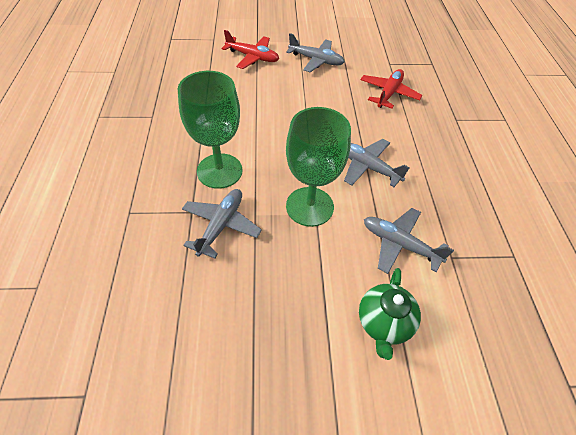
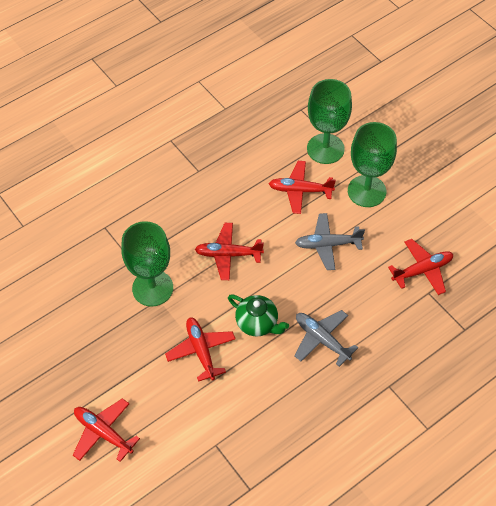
green goblet: [178,71,242,189] [286,107,351,227] = 2 -> [121,221,173,306] [307,79,352,164] [348,122,397,207] = 3
grey plane: [182,189,262,259] [286,33,345,72] [344,139,410,187] [364,208,454,274] = 4 -> [294,310,358,367] [295,213,365,270] = 2
red plane: [222,30,279,69] [360,69,423,109] = 2 -> [73,398,140,462] [165,317,236,382] [195,223,264,280] [269,161,336,214] [388,239,453,295] = 5

